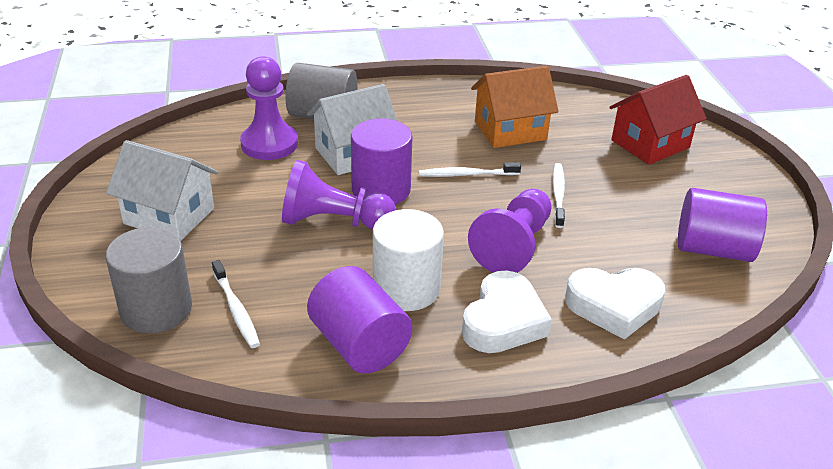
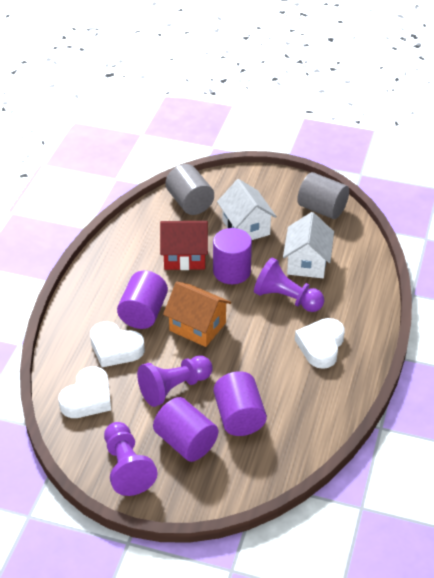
purple cylinder: [307,266,412,374] [351,118,412,204] [678,188,767,262] = 3 -> [117,271,168,329] [153,397,218,462] [213,228,252,284] [213,371,267,436] = 4
white cylinder: [373,209,444,311] = 1 -> none = 0
white heart: [462,270,552,353] [565,268,665,340] = 2 -> [58,366,111,418] [90,322,145,367] [295,318,345,369] = 3
white toothbrush: [212,260,260,348] [419,162,521,177] [552,163,565,228] = 3 -> none = 0

